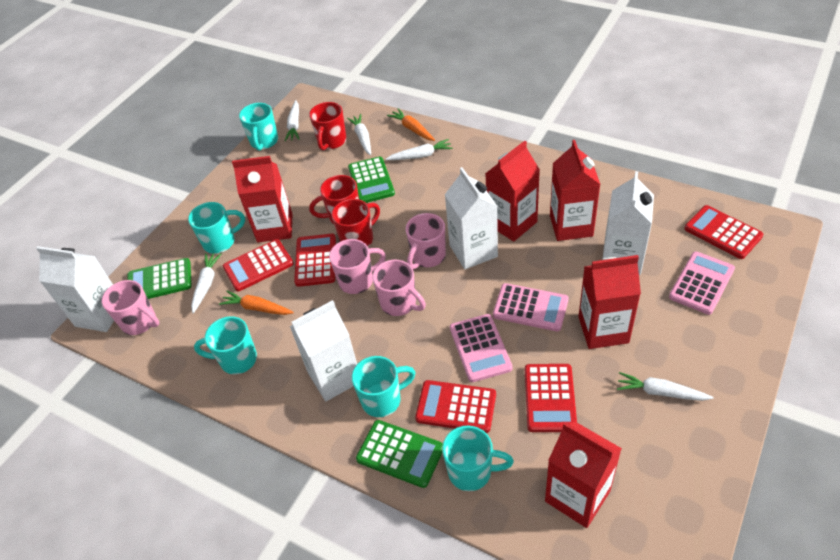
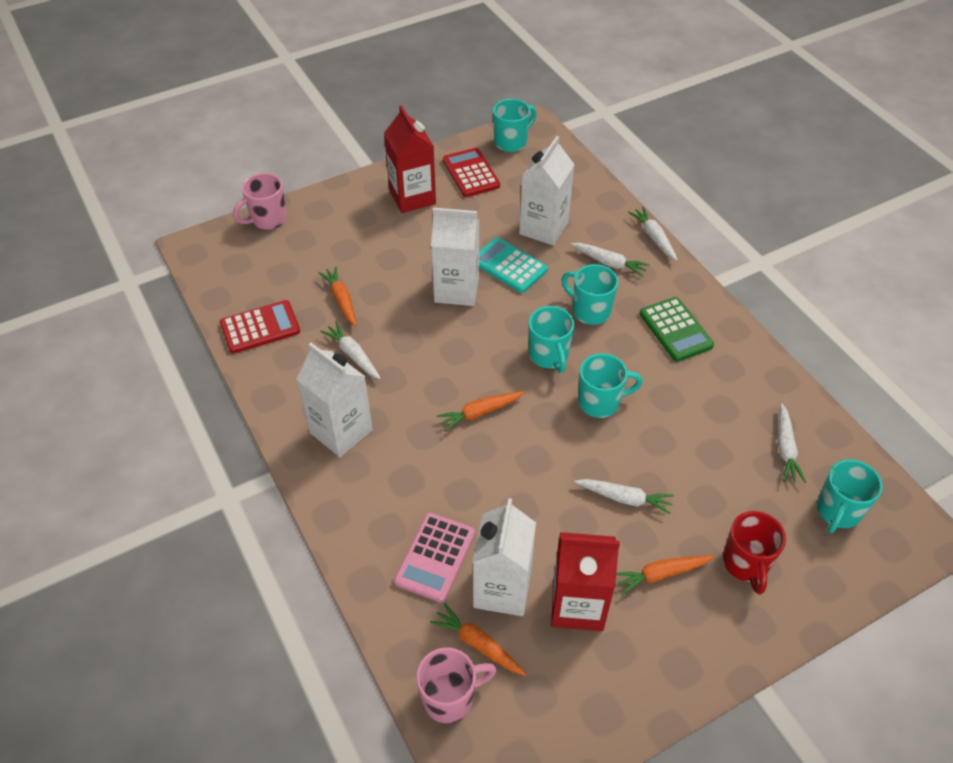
green calculator: [127,258,192,299] [348,157,395,203] [356,420,443,488] = 3 -> [639,297,714,362] = 1
orange carrot: [219,291,294,315] [387,109,435,141] = 2 -> [318,266,357,327] [430,603,527,676] [436,391,525,432] [616,555,714,595] = 4
pink calculator: [450,314,513,382] [493,283,569,331] [669,251,735,315] = 3 -> [394,513,475,603] = 1
pink mug: [102,280,159,335] [329,239,386,294] [372,260,426,316] [406,213,446,269] = 4 -> [233,173,287,230] [416,647,497,723] = 2
red calculator: [223,239,294,291] [294,234,336,287] [415,380,496,433] [525,364,577,432] [684,205,764,259] = 5 -> [220,300,300,354] [443,148,500,197] = 2
red carton: [232,156,292,242] [485,141,540,241] [545,422,622,528] [550,140,601,241] [578,255,641,349] = 5 -> [384,105,436,213] [551,532,620,631] = 2
red mug: [309,102,347,151] [309,175,359,224] [331,199,380,247] = 3 -> [723,511,786,595] = 1
turquoise calculator: none = 0 -> [479,237,548,293] = 1

